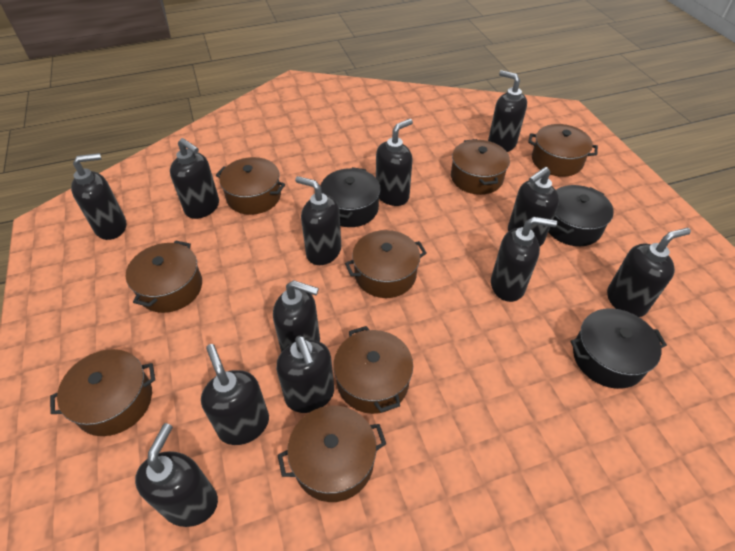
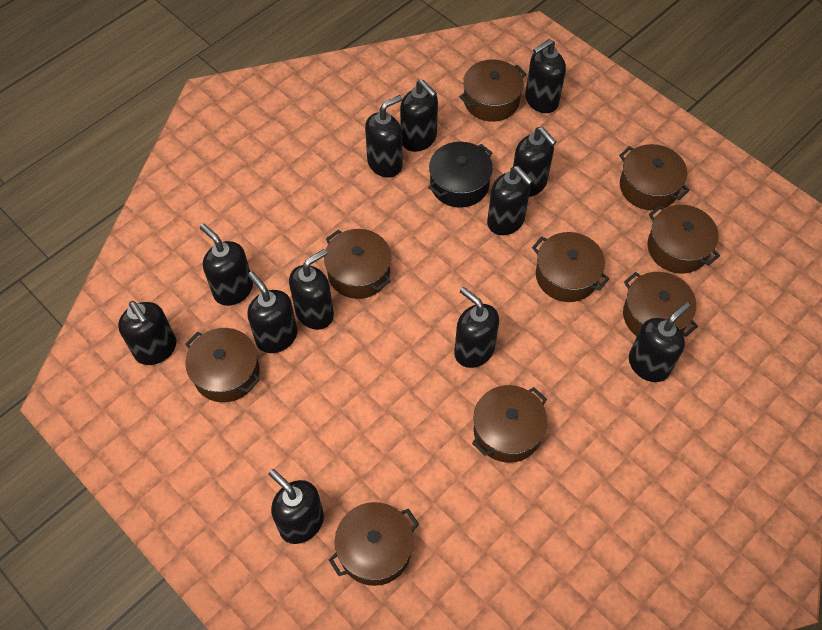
black pot: [321,167,381,227] [548,185,614,246] [570,308,667,389] = 3 -> [428,142,493,208] = 1
brown pot: [50,349,155,436] [126,240,202,313] [216,157,285,215] [277,406,386,502] [333,326,413,414] [345,230,427,298] [451,139,510,195] [528,124,598,177] = 8 -> [185,328,260,402] [324,229,391,299] [329,502,419,586] [460,59,526,122] [472,385,547,463] [532,232,609,302] [619,144,690,210] [623,272,698,337] [647,205,720,274] = 9

